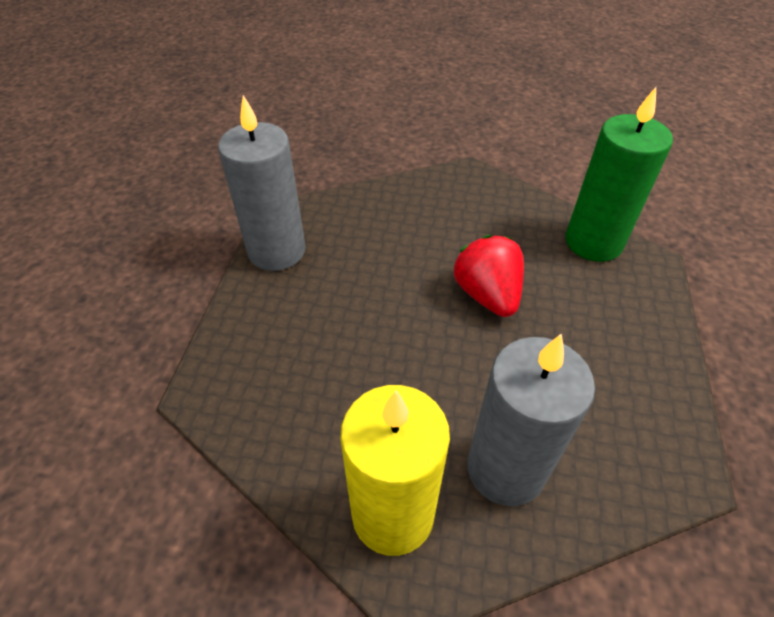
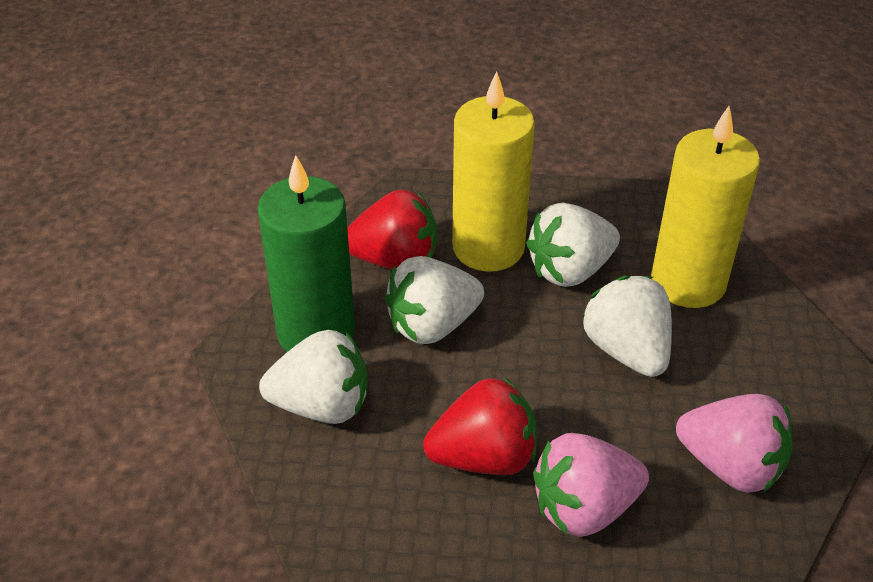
grey candle: [218,95,306,271] [467,334,595,506] = 2 -> none = 0
pink strawberry: none = 0 -> [533,433,649,537] [676,394,793,493] = 2
red strawberry: [454,235,524,317] = 1 -> [347,190,437,269] [423,377,537,475] = 2
white strawberry: none = 0 -> [259,330,368,424] [385,256,484,344] [526,203,620,287] [582,276,672,377] = 4
yellow candle: [340,385,450,556] = 1 -> [452,71,535,272] [651,106,760,308] = 2

